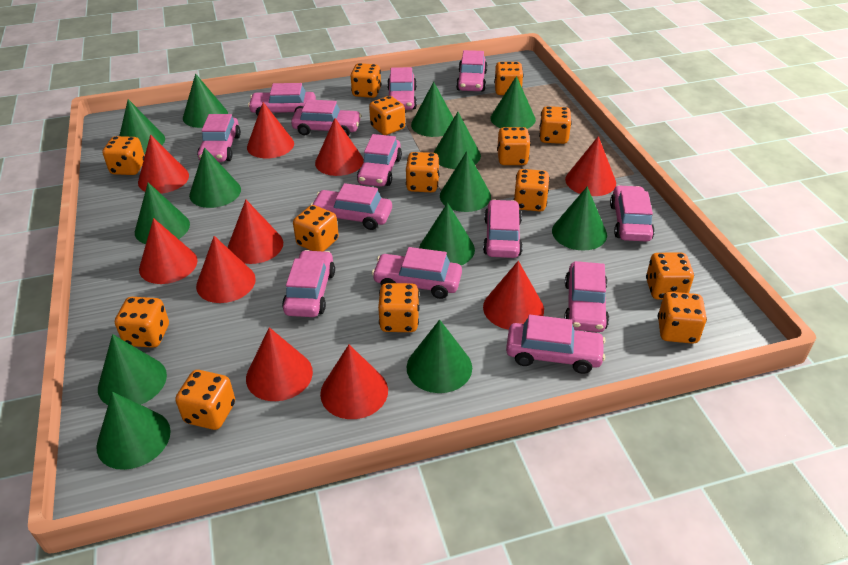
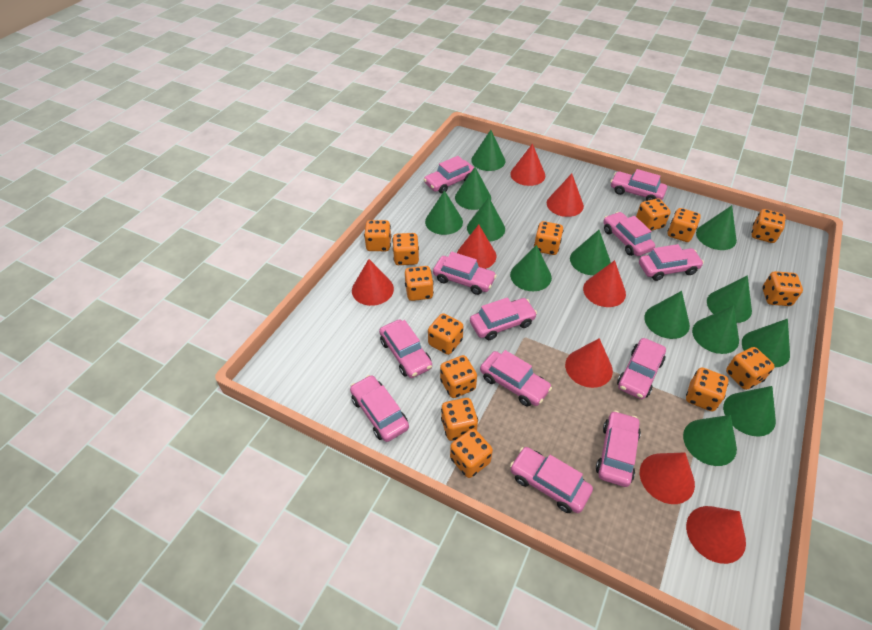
pink car: [197,114,241,162] [248,83,316,116] [282,250,335,317] [291,99,362,136] [310,183,392,230] [357,134,402,187] [372,247,462,299] [387,67,417,110] [456,50,487,91] [483,199,523,258] [506,315,606,374] [564,261,609,332] [610,185,655,242] = 13 -> [350,375,409,442] [379,319,432,378] [424,156,474,193] [433,252,497,295] [470,297,537,340] [480,350,552,407] [510,447,593,513] [596,411,641,487] [603,212,655,256] [610,169,667,201] [617,338,666,399] [639,244,704,281] = 12
red cone: [138,134,189,194] [139,218,197,284] [196,236,256,303] [228,200,283,264] [246,327,313,401] [247,102,294,158] [315,118,364,176] [320,344,388,419] [483,261,544,330] [565,136,616,196] = 10 -> [352,259,394,306] [457,225,496,269] [510,144,545,186] [547,174,584,217] [565,338,613,388] [583,260,626,307] [640,452,695,504] [686,506,746,564] = 8

